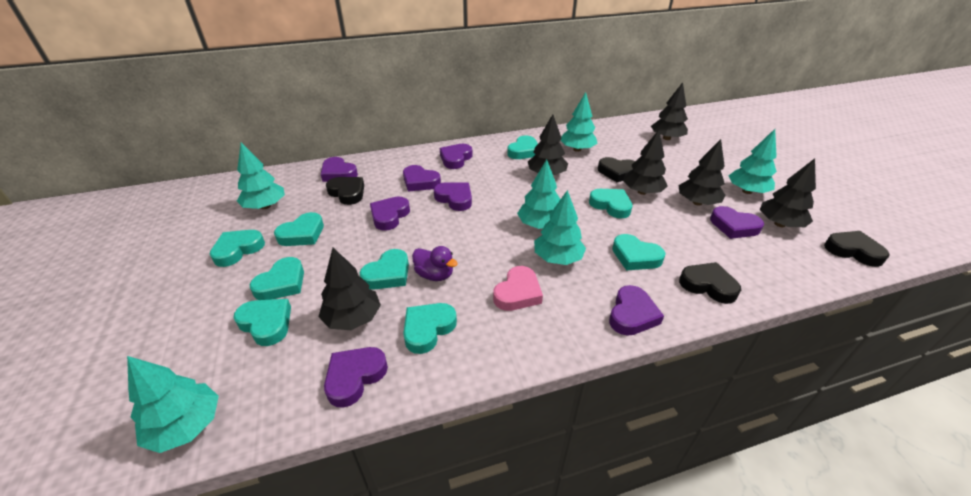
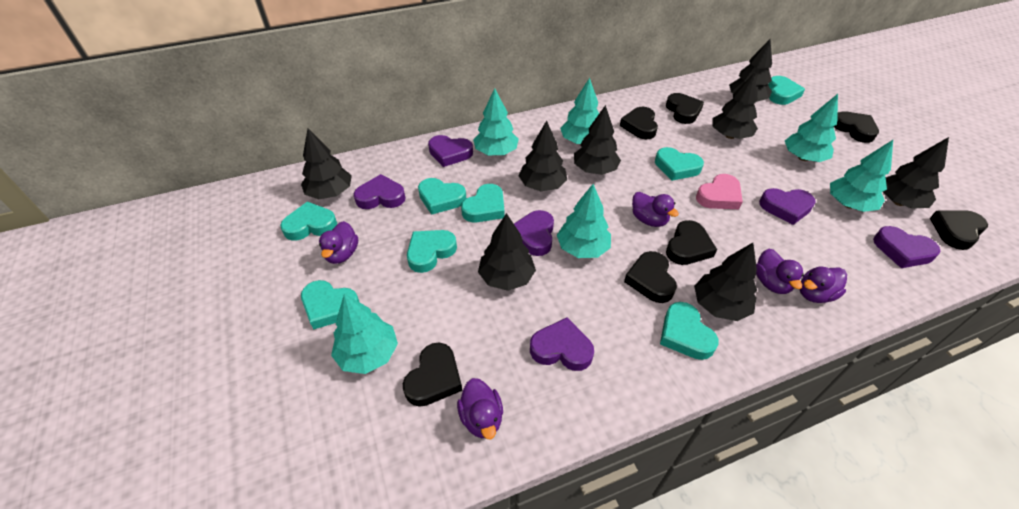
black heart: [326,177,364,205] [598,157,635,182] [679,262,741,304] [824,231,890,267] = 4 -> [403,343,462,407] [620,107,658,139] [624,251,677,303] [666,93,704,124] [666,220,717,265] [833,111,879,143] [930,210,988,250] = 7
black tree: [319,248,381,330] [528,114,568,175] [623,130,668,195] [651,82,688,140] [679,139,725,206] [760,158,816,227] = 6 -> [301,128,352,199] [478,213,536,291] [518,121,567,191] [574,105,621,175] [694,243,757,321] [712,72,758,139] [729,39,772,101] [883,137,949,209] = 8
purple duck: [412,246,458,281] = 1 -> [319,221,358,264] [457,378,503,439] [632,192,679,227] [756,249,804,294] [799,267,847,303] = 5
purple heart: [321,157,358,182] [324,347,388,408] [370,196,410,231] [403,165,441,192] [434,182,472,211] [440,144,473,169] [609,285,664,336] [710,206,764,239] = 8 -> [354,174,406,209] [428,135,473,167] [514,210,554,256] [530,318,594,371] [759,188,816,225] [873,226,940,268] = 6
turquoise heart: [210,230,265,267] [234,299,291,346] [250,257,304,300] [274,212,324,246] [360,249,409,289] [403,303,457,354] [507,136,538,159] [589,189,632,219] [612,234,666,270] = 9 -> [280,201,337,241] [301,280,359,329] [407,230,457,273] [418,178,466,215] [461,184,505,223] [655,147,704,181] [660,302,719,360] [768,76,805,105] = 8

